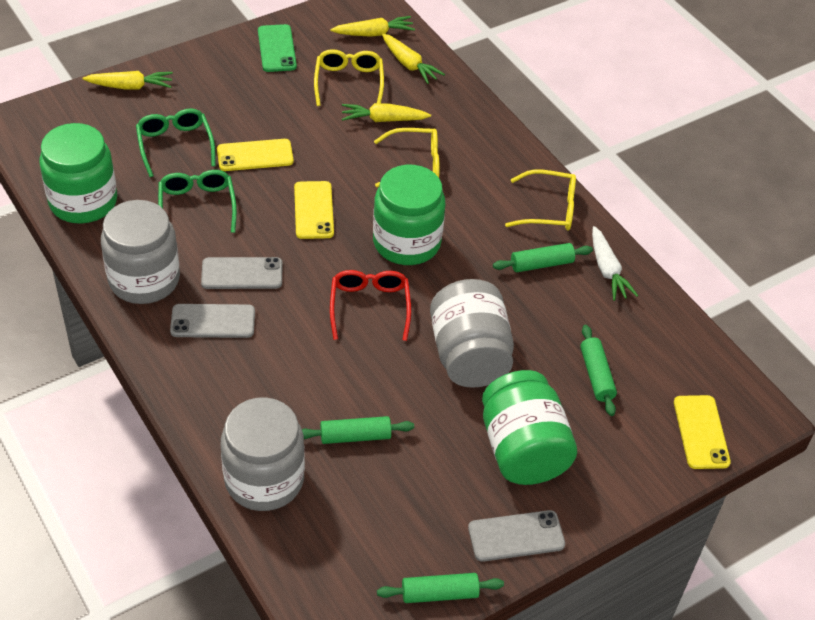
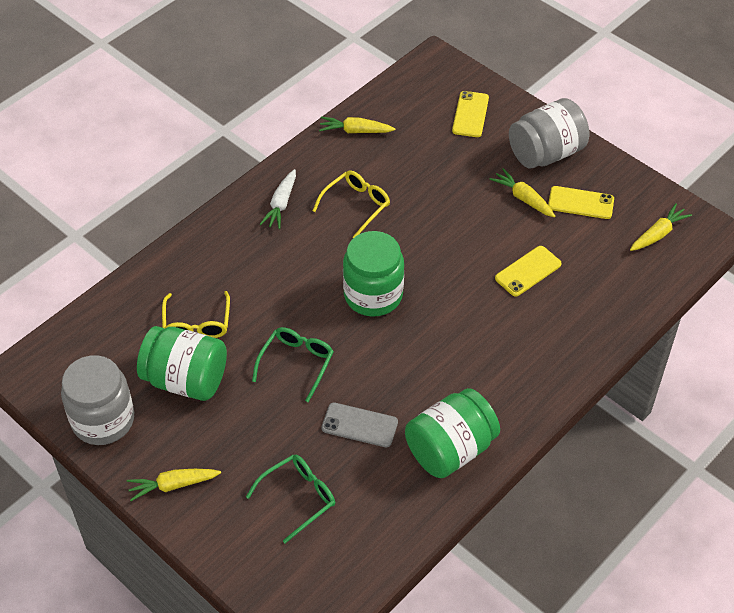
green phone: [258,24,297,72] = 1 -> none = 0
green rolling pin: [302,416,414,444] [377,573,504,603] [493,243,593,272] [580,325,617,416] = 4 -> none = 0
grey jar: [101,200,180,304] [221,397,305,511] [430,279,514,388] = 3 -> [61,355,134,445] [509,98,589,168] = 2
grey phone: [170,304,255,338] [201,257,282,289] [468,510,565,562] = 3 -> [321,402,398,447] = 1
red glasses: [330,270,411,341] = 1 -> none = 0
yellow glasses: [314,49,384,106] [374,128,440,187] [505,169,576,231] = 3 -> [162,291,230,338] [313,170,390,238] = 2

